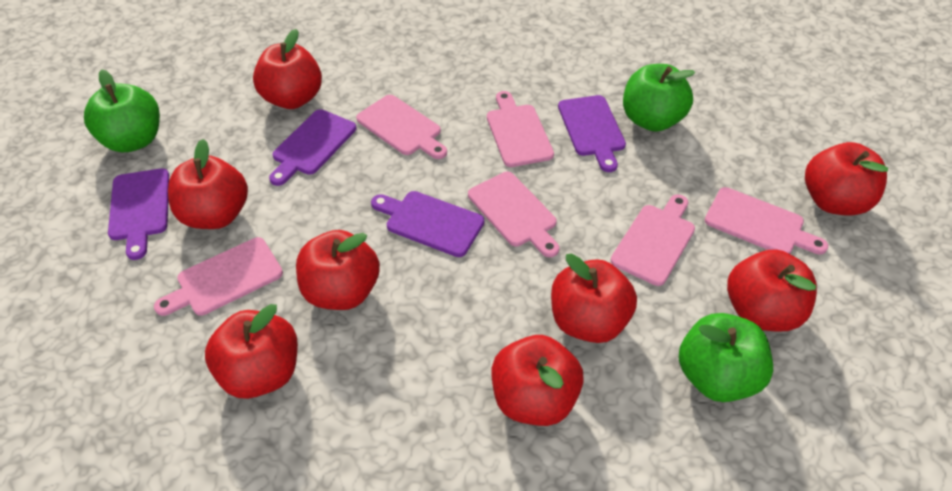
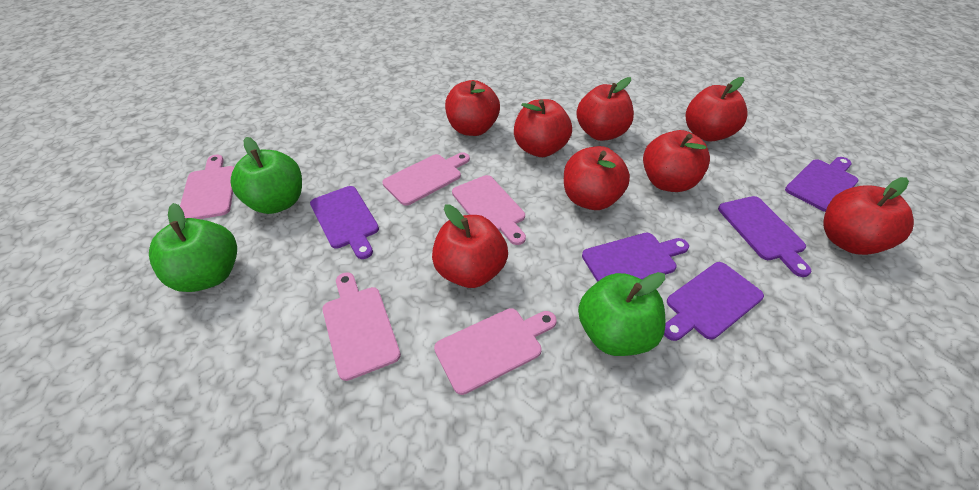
pink cutting board: [154,237,283,316] [356,95,447,159] [468,172,559,257] [487,91,554,167] [610,194,695,286] [705,187,828,254] = 6 -> [180,155,234,219] [323,272,401,381] [382,152,470,206] [434,308,557,395] [452,175,526,245] = 5
purple cutting board: [108,168,169,260] [269,109,356,186] [371,191,485,257] [558,95,626,172] = 4 -> [310,186,379,259] [582,233,689,282] [664,262,764,341] [718,196,811,277] [785,157,859,212] = 5

